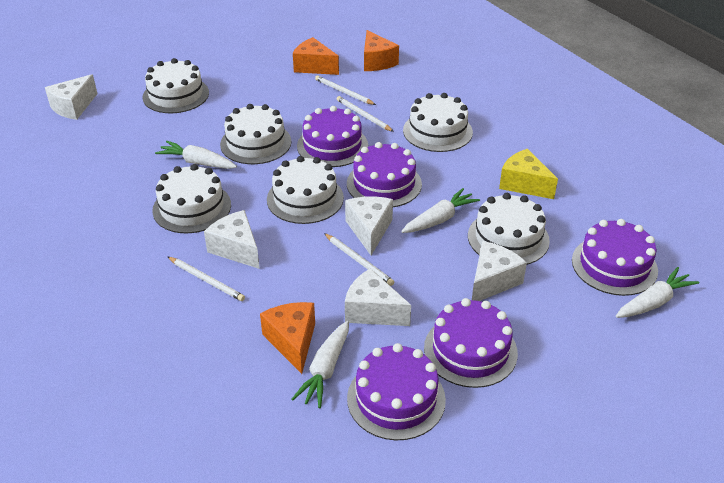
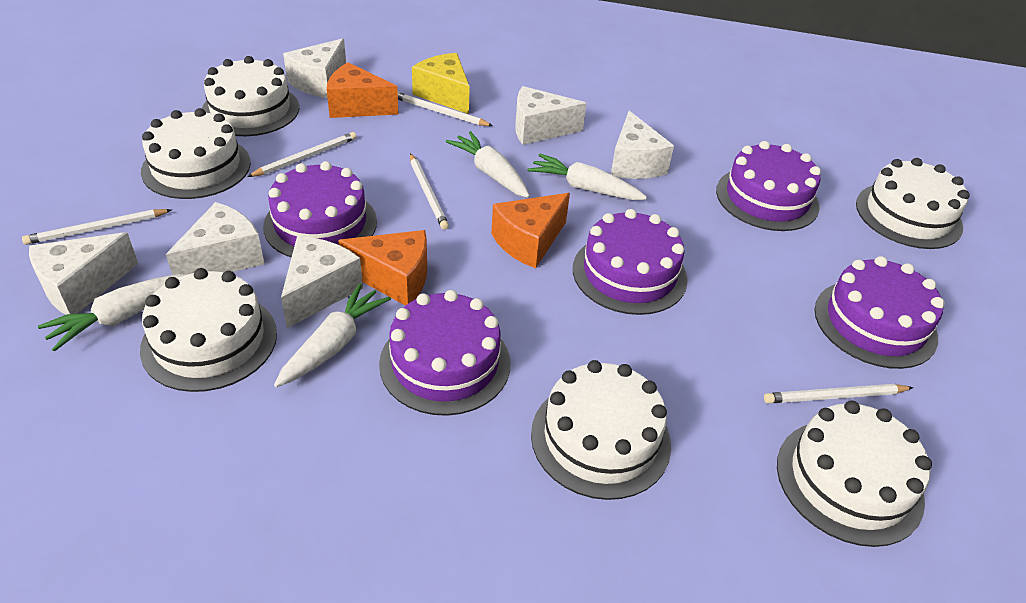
white cheese: [45,74,98,120] [204,210,260,269] [345,196,393,255] [345,268,411,326] [472,241,527,301] = 5 -> [29,232,138,315] [166,202,264,275] [281,236,363,328] [283,38,346,98] [515,86,587,145] [611,111,674,179] = 6
white pencil: [168,257,245,301] [315,75,376,105] [324,233,394,286] [337,96,394,132] = 4 -> [22,209,171,245] [247,132,357,177] [398,92,493,126] [410,153,449,230] [764,384,913,403] = 5

